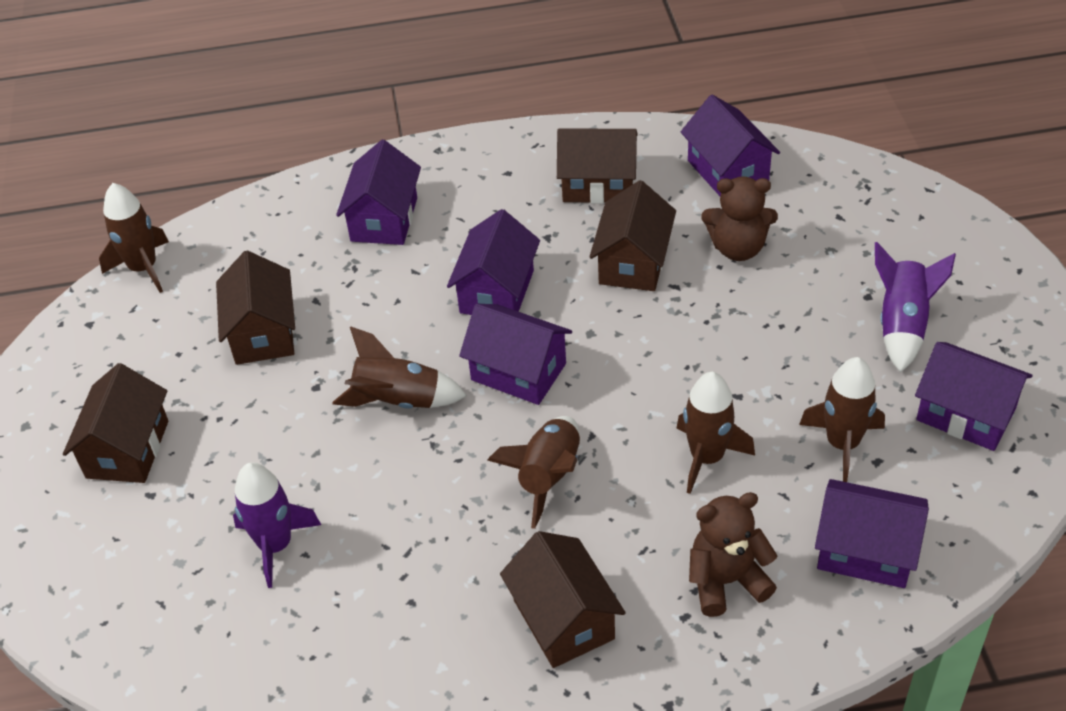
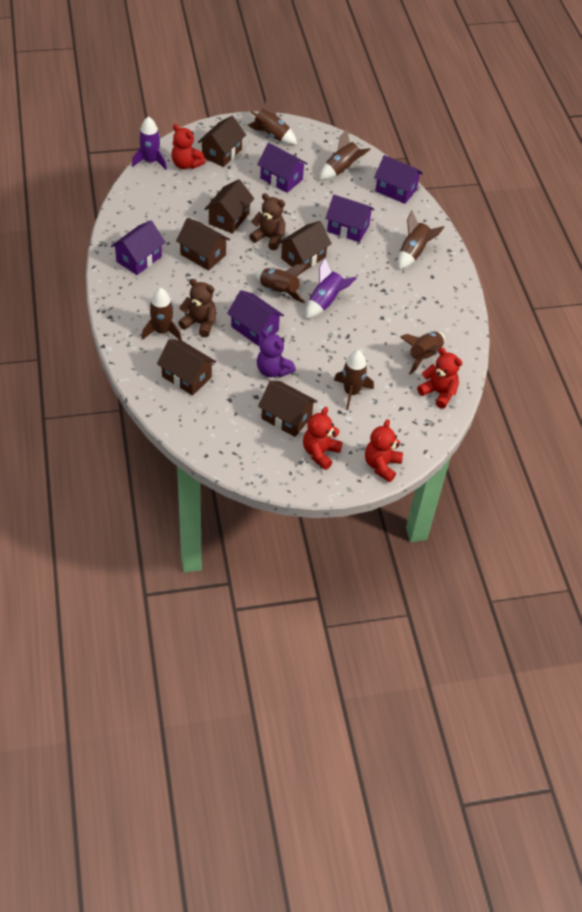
brown house: [63,363,168,483] [216,250,295,365] [500,531,626,668] [557,128,638,204] [589,180,676,291] = 5 -> [157,339,216,396] [176,218,230,271] [198,116,246,167] [205,179,254,234] [258,381,318,437] [278,221,332,274] = 6
brown rocket: [99,183,169,293] [332,326,467,409] [487,416,580,529] [677,372,755,494] [799,357,885,482] = 5 -> [142,288,182,341] [248,97,297,145] [254,264,307,303] [320,129,371,180] [334,350,374,410] [398,210,444,270] [400,331,445,375] = 7
purple house: [336,140,421,245] [447,209,540,315] [459,304,572,405] [681,95,780,196] [815,479,929,588] [915,342,1033,451] = 6 -> [111,220,166,275] [227,290,284,346] [257,143,308,193] [325,195,375,242] [374,155,423,204] = 5
purple teddy bear: none = 0 -> [257,330,296,377] = 1
red teddy bear: none = 0 -> [171,124,206,169] [303,407,342,470] [365,420,403,482] [417,348,462,409] = 4

